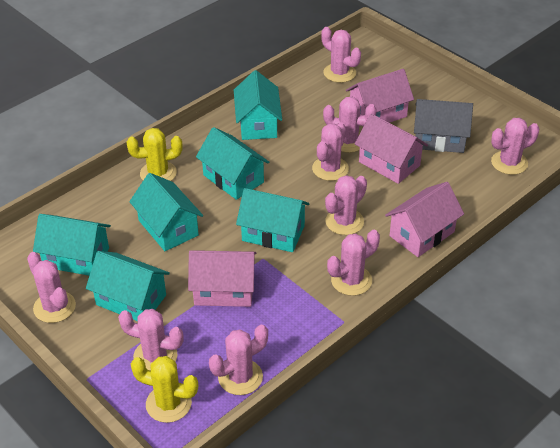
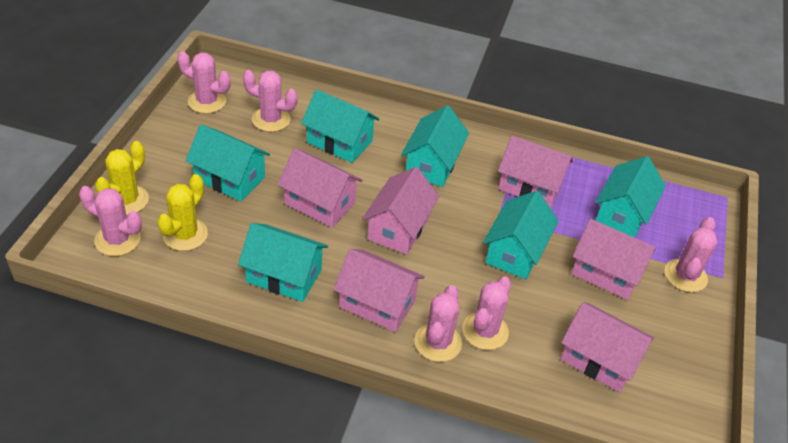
grey house: [414,99,473,153] = 1 -> none = 0
pink cactus: [27,252,76,323] [118,309,184,370] [209,325,268,395] [312,122,349,181] [321,27,361,83] [323,96,377,153] [325,175,367,235] [327,230,380,296] [491,118,539,175] = 9 -> [79,186,142,256] [177,51,231,114] [243,70,298,132] [414,285,462,362] [462,276,511,350] [664,217,717,292] = 6
pink house: [188,250,257,307] [346,69,414,127] [355,114,428,184] [385,182,464,257] = 4 -> [278,148,363,228] [334,249,425,332] [362,167,440,255] [498,135,573,208] [561,303,654,392] [571,219,656,300] = 6

